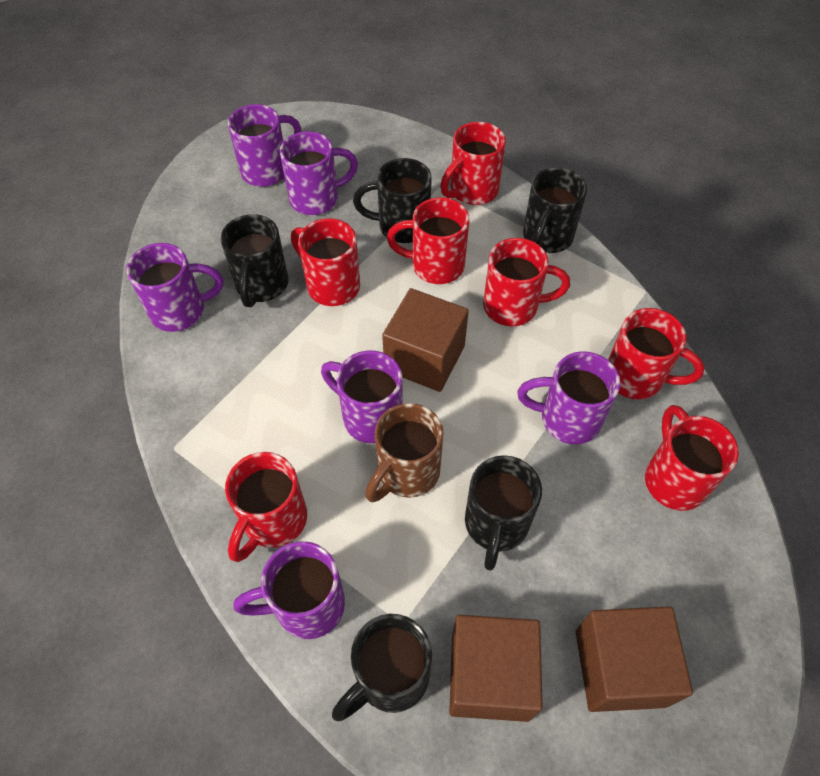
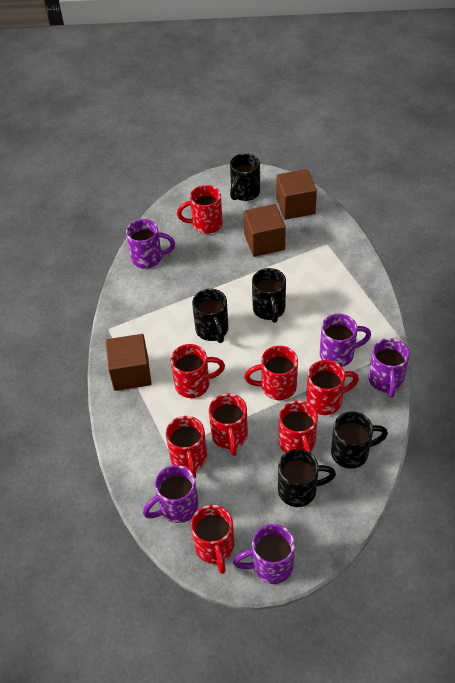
brown mug: [365,403,444,502] = 1 -> none = 0
purple mug: [126,243,223,332] [228,104,301,187] [234,541,345,639] [280,131,358,215] [321,351,403,443] [517,351,620,444] = 6 -> [126,219,175,269] [143,465,198,523] [233,524,295,584] [320,314,371,367] [368,338,410,398] = 5
red mug: [225,452,307,562] [291,218,360,306] [387,197,469,284] [440,122,506,205] [483,238,570,326] [608,308,705,399] [645,405,739,511] = 7 -> [166,416,207,478] [171,344,225,398] [177,185,223,234] [191,505,234,574] [209,393,248,456] [244,346,298,400] [279,400,318,453] [306,360,359,415] = 8

